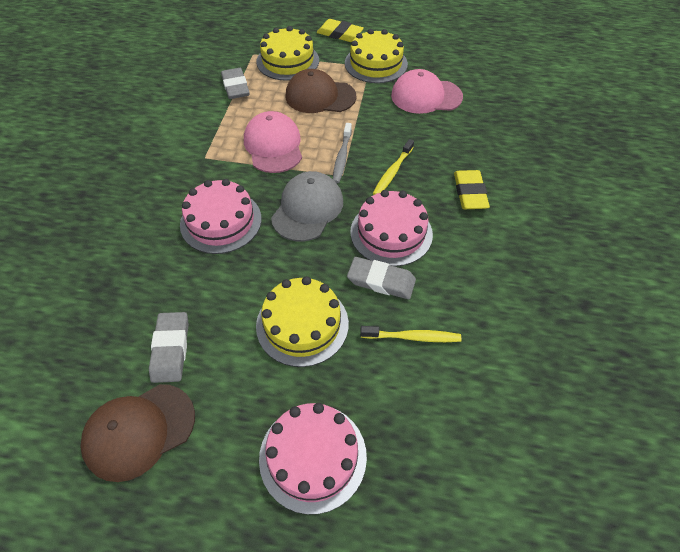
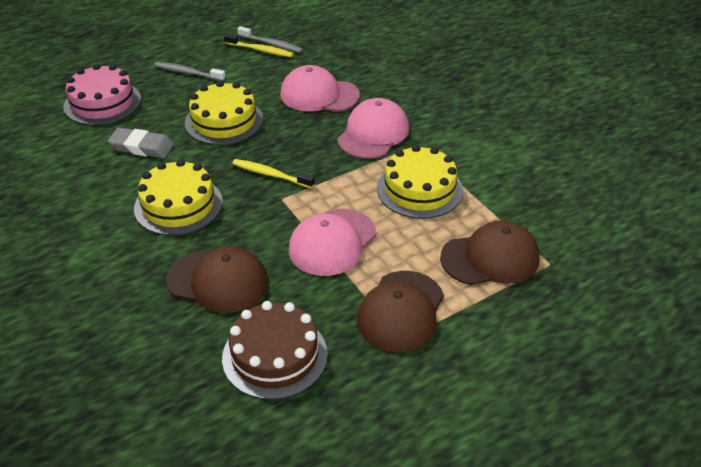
brown cake: none = 0 -> [222,301,328,400] = 1
brown cap: [80,384,195,482] [285,69,356,113] = 2 -> [166,246,268,313] [357,271,444,352] [440,220,540,285] = 3
grey cap: [271,171,343,242] = 1 -> none = 0
grey eraser: [149,312,189,383] [221,68,250,99] [347,257,416,299] = 3 -> [107,128,174,158] = 1
grey toothbrush: [333,123,352,183] = 1 -> [154,62,226,81] [237,26,303,53] = 2
pink cake: [180,179,262,254] [259,403,367,515] [350,190,433,266] = 3 -> [63,64,141,126] = 1
pink cap: [244,111,302,173] [391,69,463,114] = 2 -> [280,65,360,112] [289,209,376,276] [337,98,409,159] = 3
yellow eraser: [317,19,364,42] [454,170,490,209] = 2 -> none = 0

